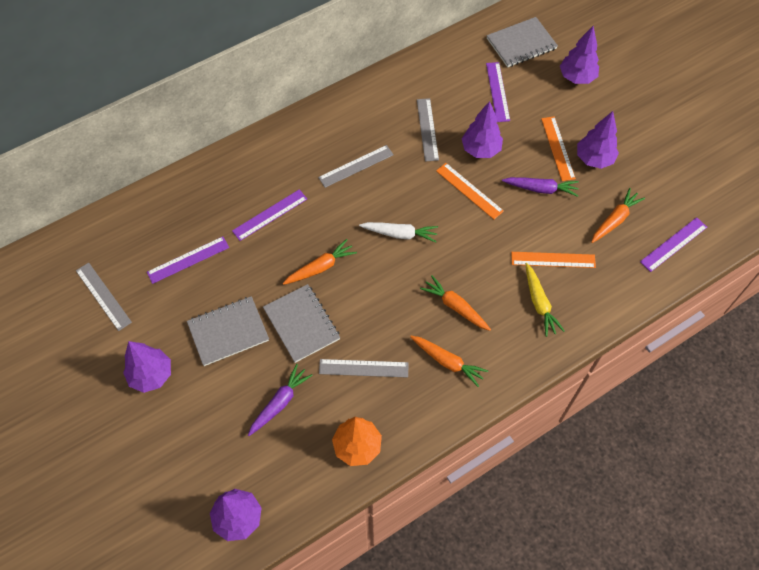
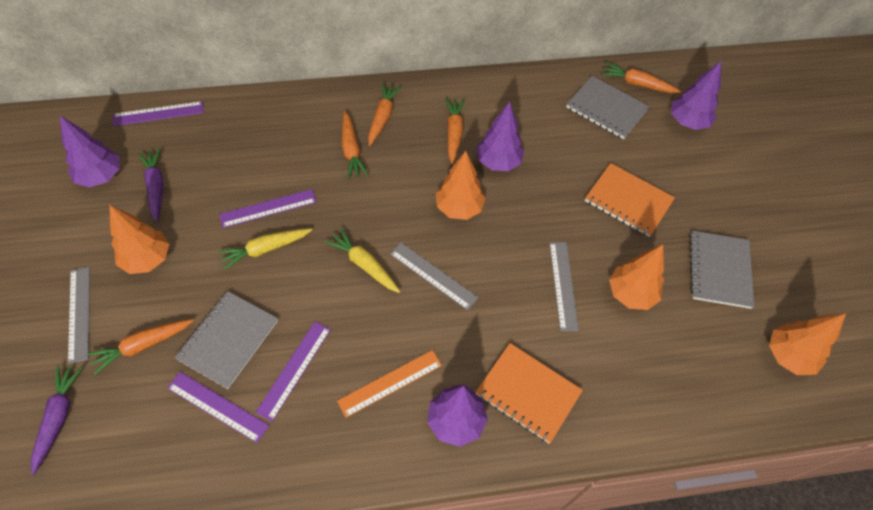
grey ruler: [76,263,132,331] [318,145,394,188] [319,359,409,378] [417,98,439,162] = 4 -> [68,267,90,364] [390,242,479,310] [549,242,579,331] = 3
orange carrot: [283,239,357,285] [410,336,488,387] [420,275,491,331] [591,188,645,243] = 4 -> [87,319,194,375] [342,111,369,179] [368,82,402,146] [445,98,465,164] [602,62,681,93] = 5
orange notebook: none = 0 -> [476,343,583,443] [585,163,675,237] = 2
orange ruler: [436,163,504,219] [511,252,596,268] [541,116,576,181] = 3 -> [337,350,442,418] = 1
orange tree: [332,417,382,466] = 1 -> [110,205,169,274] [436,151,486,220] [609,244,665,310] [769,313,846,375] = 4
purple tree: [123,341,171,393] [210,489,262,541] [462,101,503,158] [560,26,599,84] [577,111,619,169] = 5 -> [60,116,120,187] [427,385,488,447] [476,102,524,171] [671,61,721,130] = 4
white carrot: [359,222,438,243] = 1 -> none = 0
yellow carrot: [525,263,565,337] = 1 -> [217,228,312,270] [325,228,401,293] = 2

